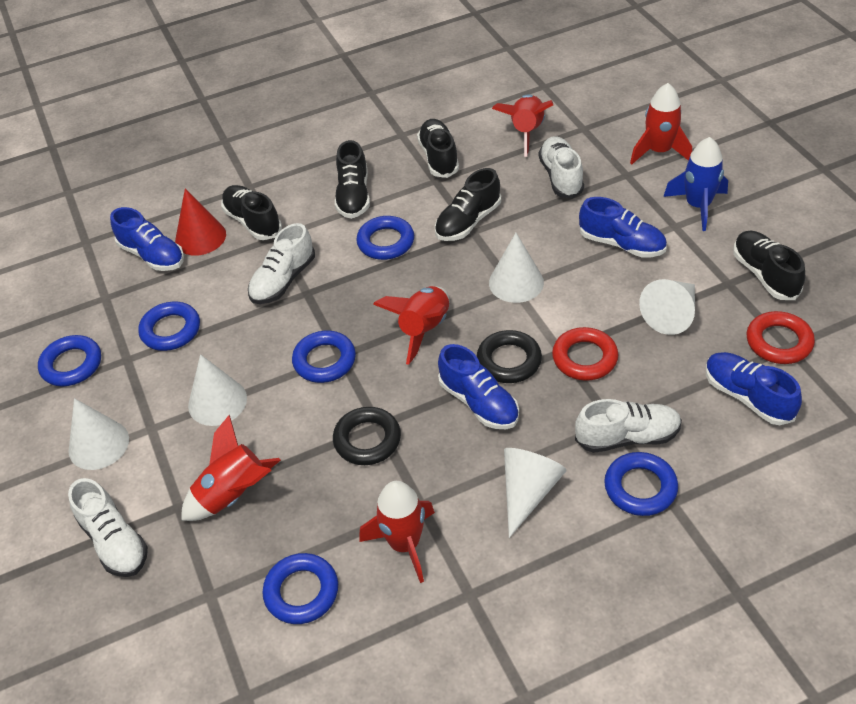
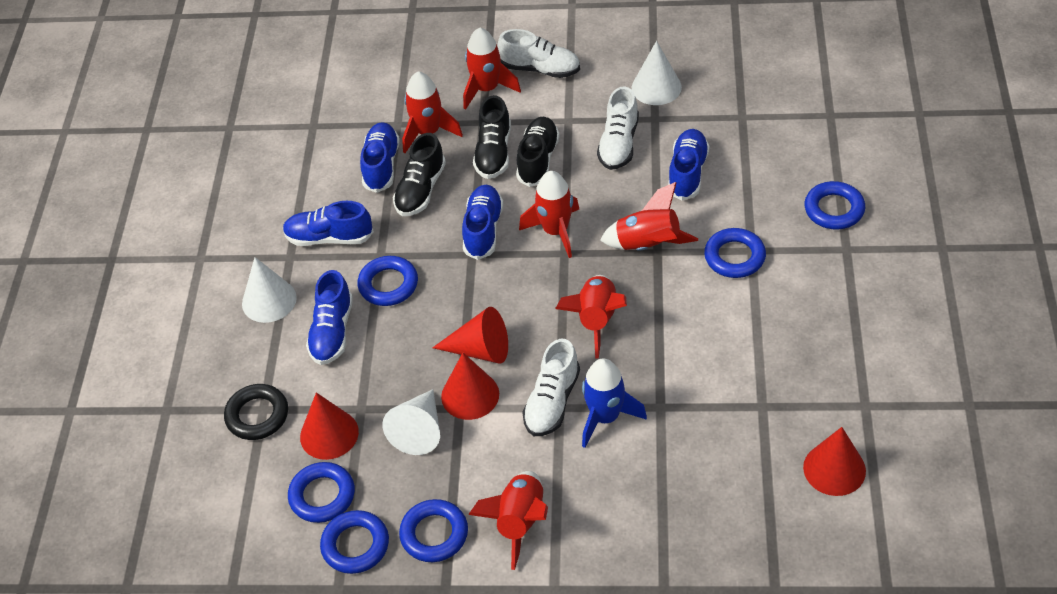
black ring: [333,407,401,465] [477,330,542,383] = 2 -> [224,384,288,440] = 1
black shoe: [221,185,282,240] [335,140,370,219] [417,119,459,178] [435,168,501,241] [733,231,805,300] = 5 -> [393,133,446,216] [473,95,511,179] [516,117,560,187] = 3
blue shoe: [110,207,184,271] [438,344,519,429] [579,197,667,258] [706,352,802,425] = 4 -> [283,201,374,246] [306,270,353,365] [360,122,400,193] [462,185,504,260] [668,129,709,200] = 5
red cone: [175,189,226,255] = 1 -> [300,393,359,460] [433,307,508,364] [441,353,499,420] [803,427,866,496] = 4
red ring: [552,327,618,381] [747,311,815,364] = 2 -> none = 0
red rocket: [181,415,281,521] [359,481,435,583] [373,286,449,365] [492,94,553,157] [630,83,692,164] = 5 -> [402,71,463,153] [463,27,521,110] [469,471,548,570] [519,171,579,258] [555,275,627,359] [600,182,698,251] = 6
white cone: [69,398,129,470] [188,354,247,426] [489,233,544,303] [504,448,567,538] [639,279,695,335] = 5 -> [242,257,297,323] [382,389,440,455] [632,41,682,105] = 3
white shoe: [68,478,148,577] [248,223,315,304] [538,136,584,199] [575,399,682,453] = 4 -> [498,29,580,78] [522,339,580,436] [597,86,639,170] = 3

